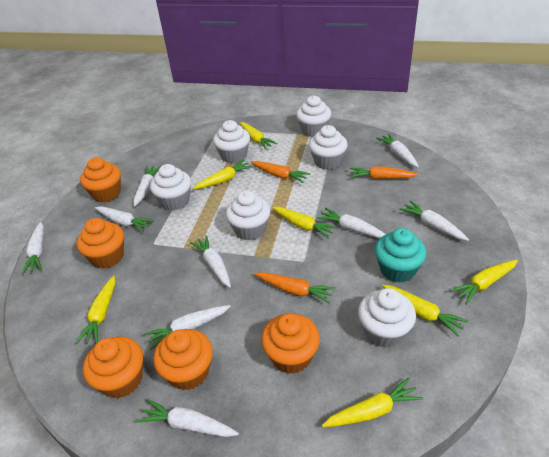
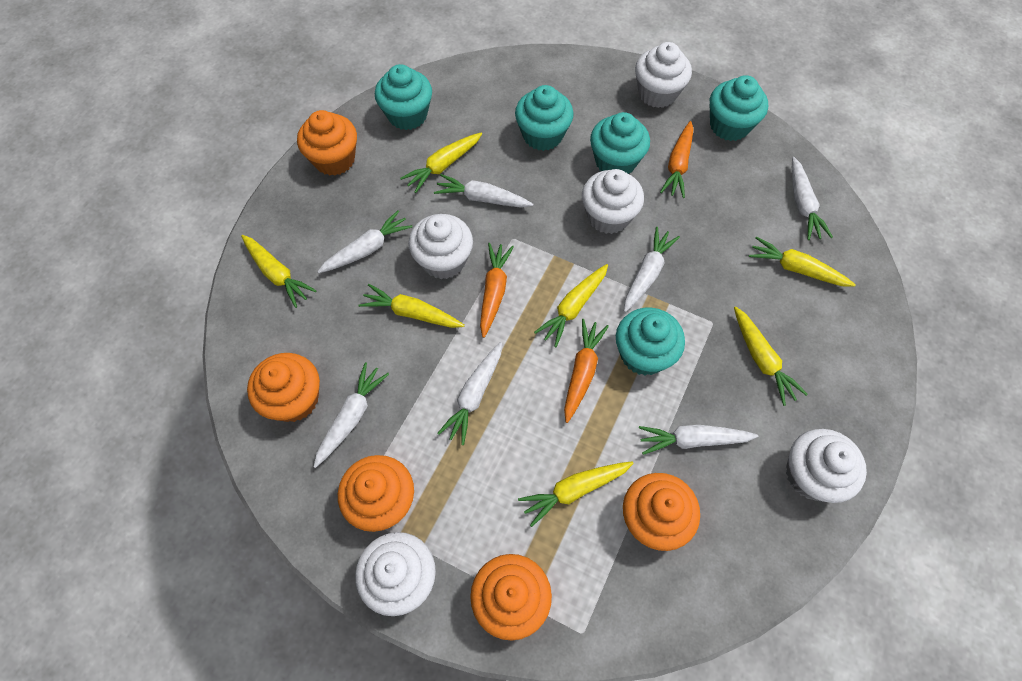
turquoise cupcake: [375,228,427,283] = 1 -> [375,64,432,130] [515,85,574,151] [590,112,650,174] [616,308,685,375] [710,75,768,141] = 5
white carrot: [22,222,44,274] [95,206,154,232] [133,166,161,207] [136,399,239,437] [144,305,231,350] [190,235,231,288] [317,208,386,238] [376,134,419,168] [399,200,469,241] = 9 -> [314,362,389,468] [317,210,412,273] [434,174,533,208] [437,342,502,445] [624,227,680,312] [639,425,758,455] [792,157,833,240] = 7
white cupcake: [150,164,191,210] [213,120,250,163] [226,191,271,240] [296,95,331,137] [309,125,348,170] [358,288,416,348] = 6 -> [355,532,436,616] [408,214,473,279] [582,169,644,234] [635,42,692,108] [786,429,867,503] = 5

